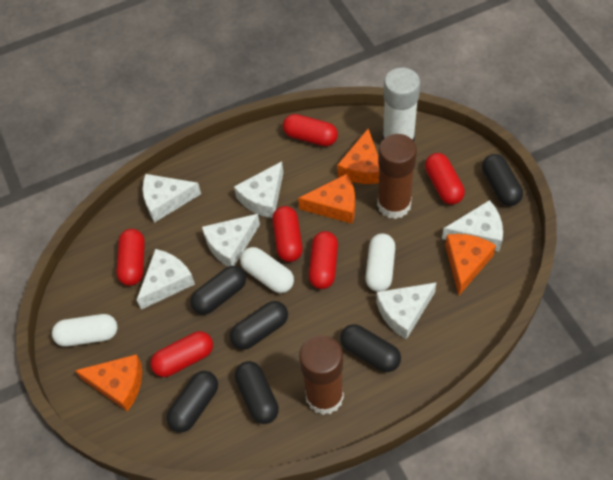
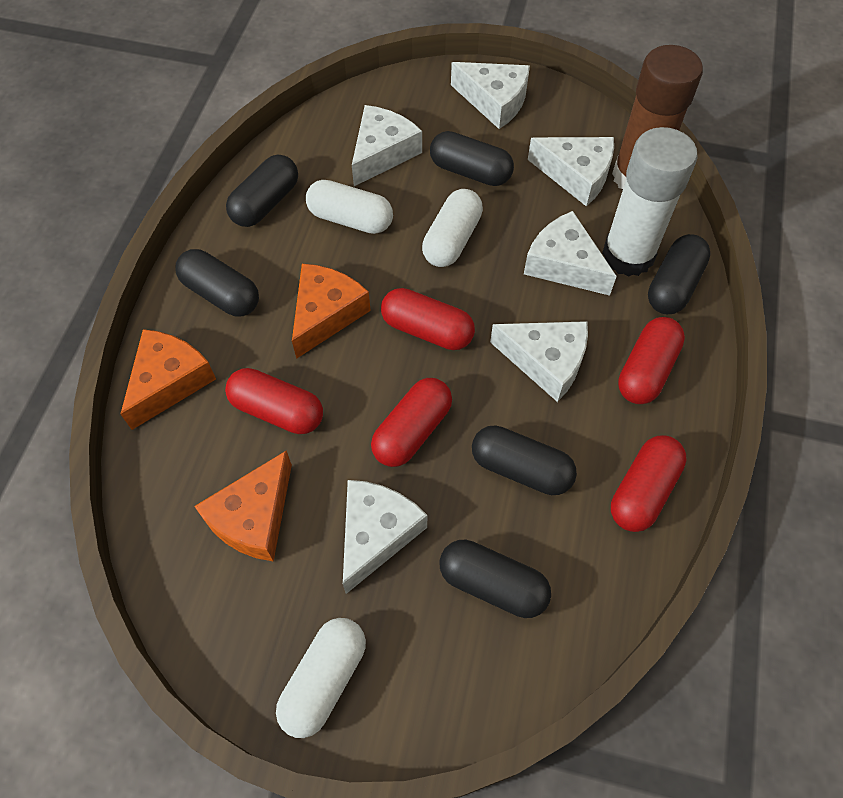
brown glue stick: [299,335,344,415] [377,134,417,219] = 2 -> [612,45,703,189] = 1
orange cheese: [75,354,142,412] [298,174,355,224] [337,129,379,184] [445,234,496,295] = 4 -> [121,329,216,430] [194,450,292,562] [292,264,371,359] = 3
red capsule: [116,229,145,286] [150,331,213,377] [272,206,303,262] [283,114,338,146] [309,231,338,289] [425,153,465,205] = 6 -> [225,368,323,434] [371,378,452,467] [381,288,475,350] [611,435,687,532] [618,317,685,404] = 5

